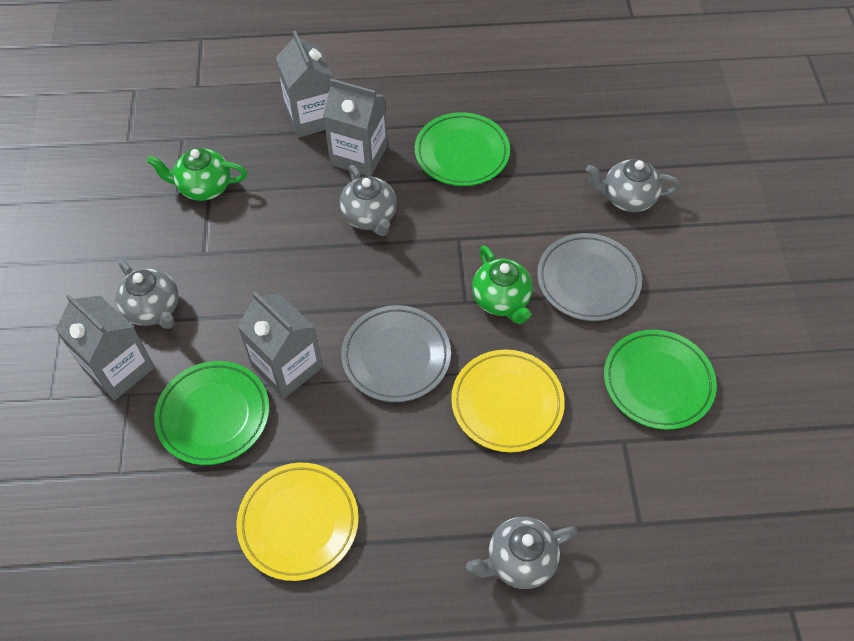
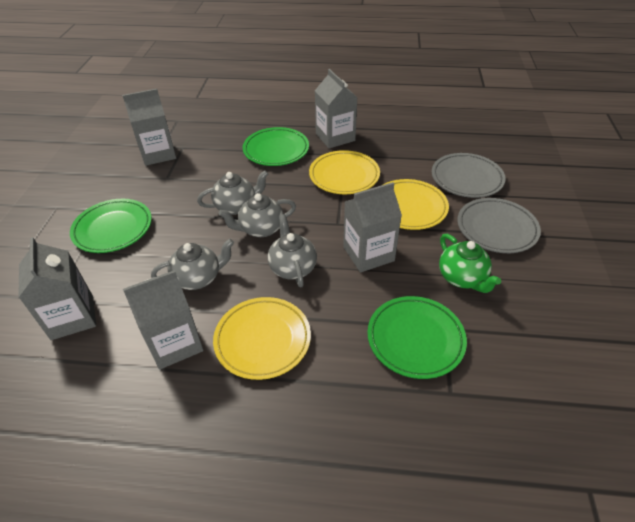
green teapot: [147,148,247,201] [472,245,533,324] = 2 -> [439,234,501,293] = 1
grey carton: [56,294,155,400] [238,292,323,399] [276,31,333,138] [323,79,387,176] = 4 -> [18,237,96,340] [122,89,176,166] [123,270,204,370] [315,69,358,148] [343,182,402,273] = 5
yellow plate: [236,463,359,581] [451,350,565,452] = 2 -> [213,297,311,380] [309,150,380,194] [383,179,449,230] = 3

